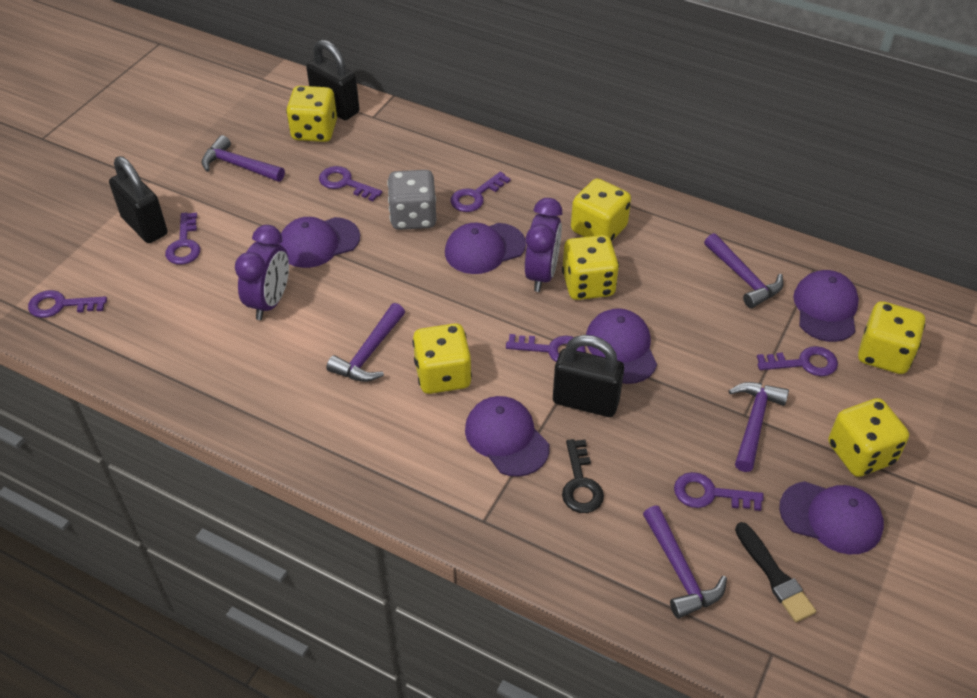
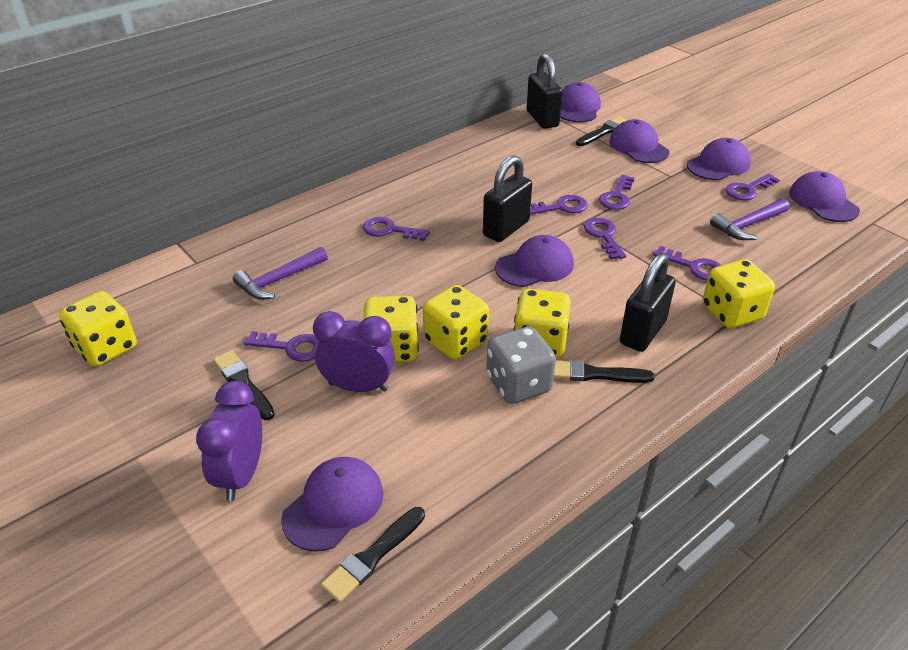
black brush: [735,522,816,622] = 1 -> [213,350,275,420] [321,507,425,603] [554,360,655,383] [576,116,627,146] = 4
black key: [562,439,604,513] = 1 -> none = 0
purple hammer: [202,135,285,182] [326,303,405,382] [643,506,727,619] [704,233,783,308] [728,382,789,472] = 5 -> [233,247,328,300] [710,198,790,240] = 2
yellow dice: [286,86,337,142] [413,323,472,394] [562,235,619,300] [571,178,631,242] [829,398,909,477] [858,301,926,374] = 6 -> [59,291,137,367] [363,296,419,362] [423,285,489,360] [514,289,571,358] [702,259,775,328] = 5

